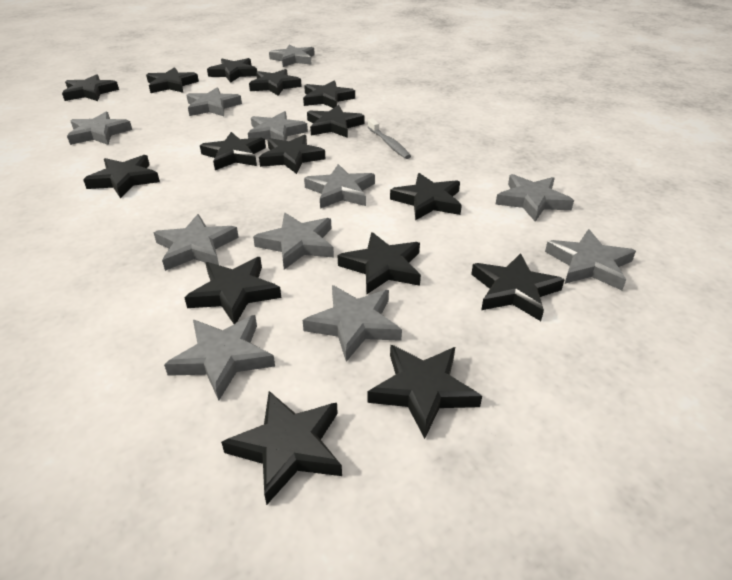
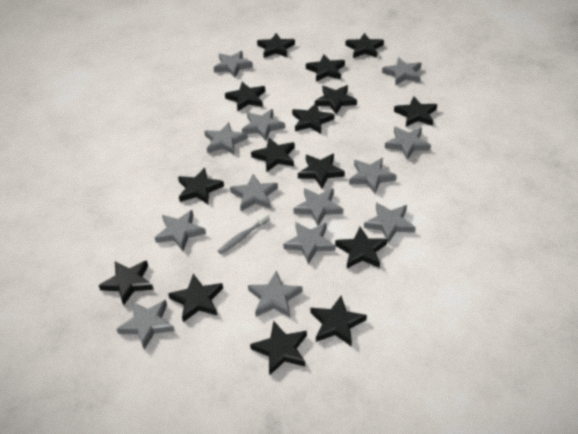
grey star: [67,112,132,145] [154,214,239,271] [164,315,275,400] [186,87,242,116] [248,111,308,141] [253,213,334,270] [269,44,315,67] [303,285,402,362] [304,164,375,209] [495,174,574,222] [545,229,636,290] = 11 -> [117,300,175,350] [155,210,206,251] [204,122,248,155] [213,51,253,78] [230,174,278,211] [242,109,285,141] [248,271,303,317] [283,222,335,264] [293,188,343,226] [349,158,397,194] [364,203,416,243] [382,57,421,85] [385,127,431,160] = 13

